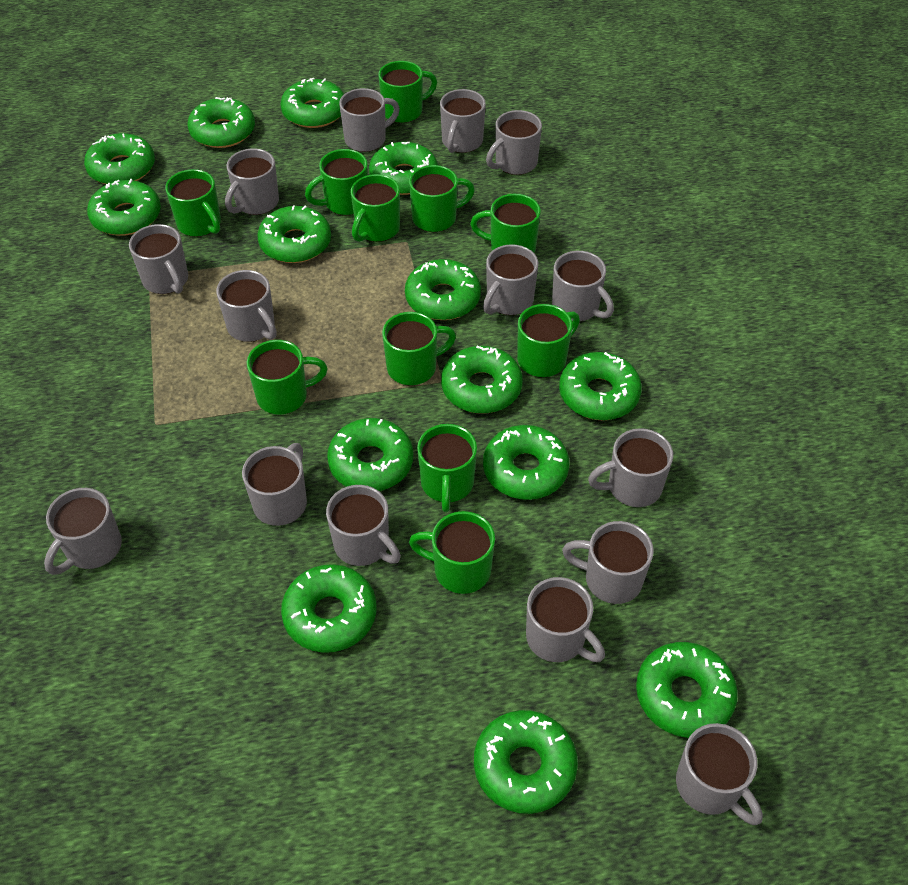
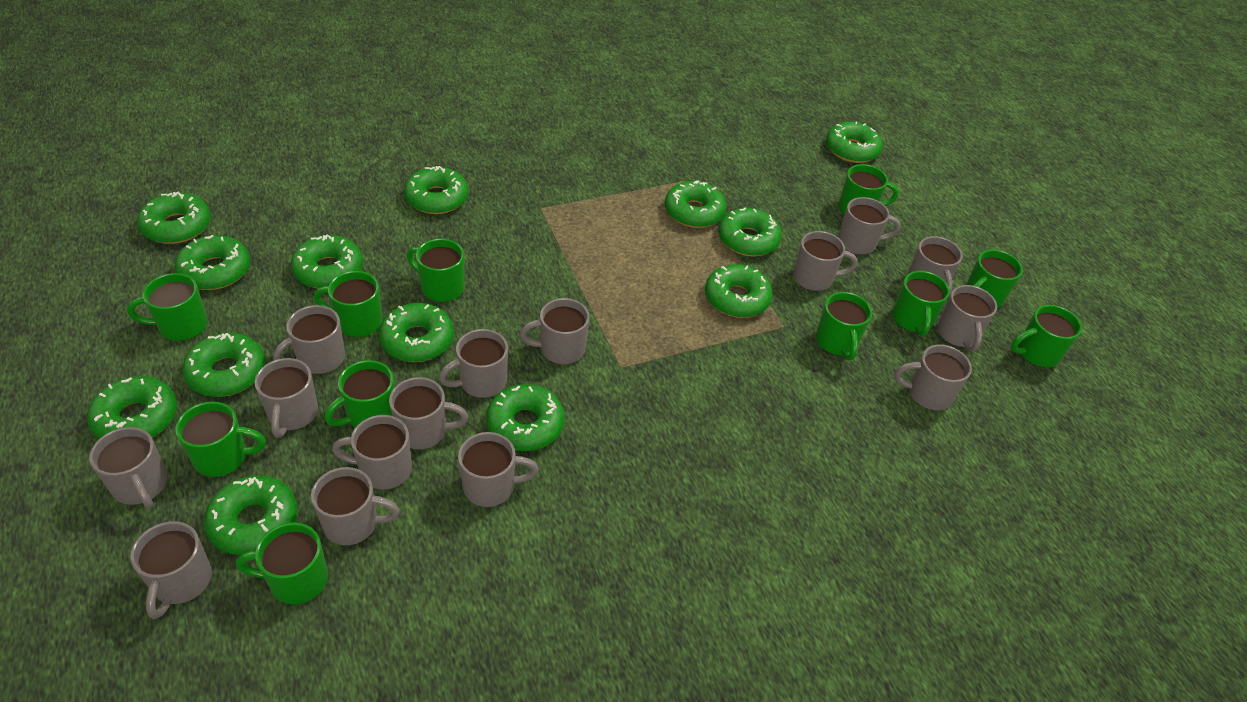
green donut: [84,133,155,184] [87,179,161,236] [187,97,255,148] [257,206,331,263] [280,78,344,128] [281,564,376,653] [327,418,413,491] [369,142,438,195] [405,259,481,320] [441,346,523,414] [474,710,578,814] [483,425,569,500] [559,352,642,421] [636,642,738,738] = 14 -> [87,376,177,439] [137,192,211,244] [175,235,250,290] [182,333,265,397] [204,475,298,555] [291,234,363,288] [379,303,454,362] [404,166,468,214] [486,384,565,451] [665,181,726,228] [705,264,773,318] [718,208,782,256] [826,121,883,163] = 13

